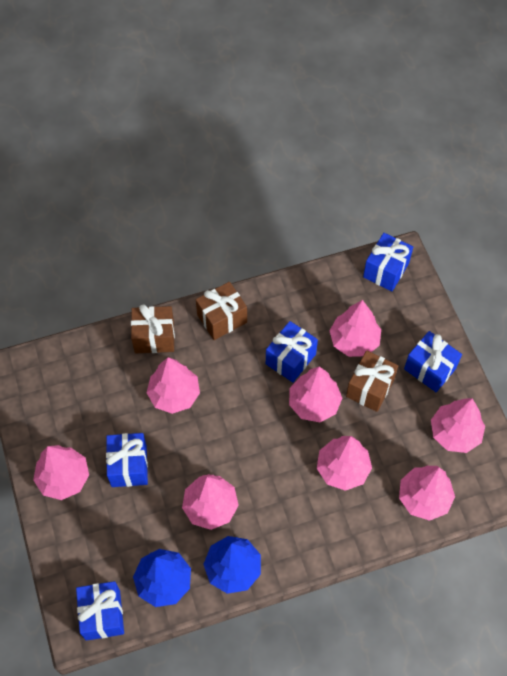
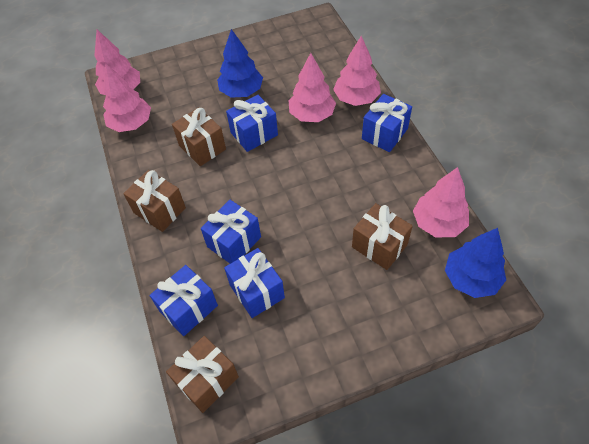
brown gift: [131,305,175,353] [196,282,247,340] [346,351,398,412] = 3 -> [123,170,186,232] [166,336,239,413] [172,107,226,166] [352,203,413,270] = 4
pink tree: [33,445,89,500] [146,357,200,414] [182,474,239,530] [289,366,342,422] [317,436,372,491] [329,300,381,357] [399,465,455,521] [431,398,485,453] = 8 -> [94,30,140,95] [103,63,151,132] [288,53,336,122] [333,36,381,106] [413,167,469,237] = 5

